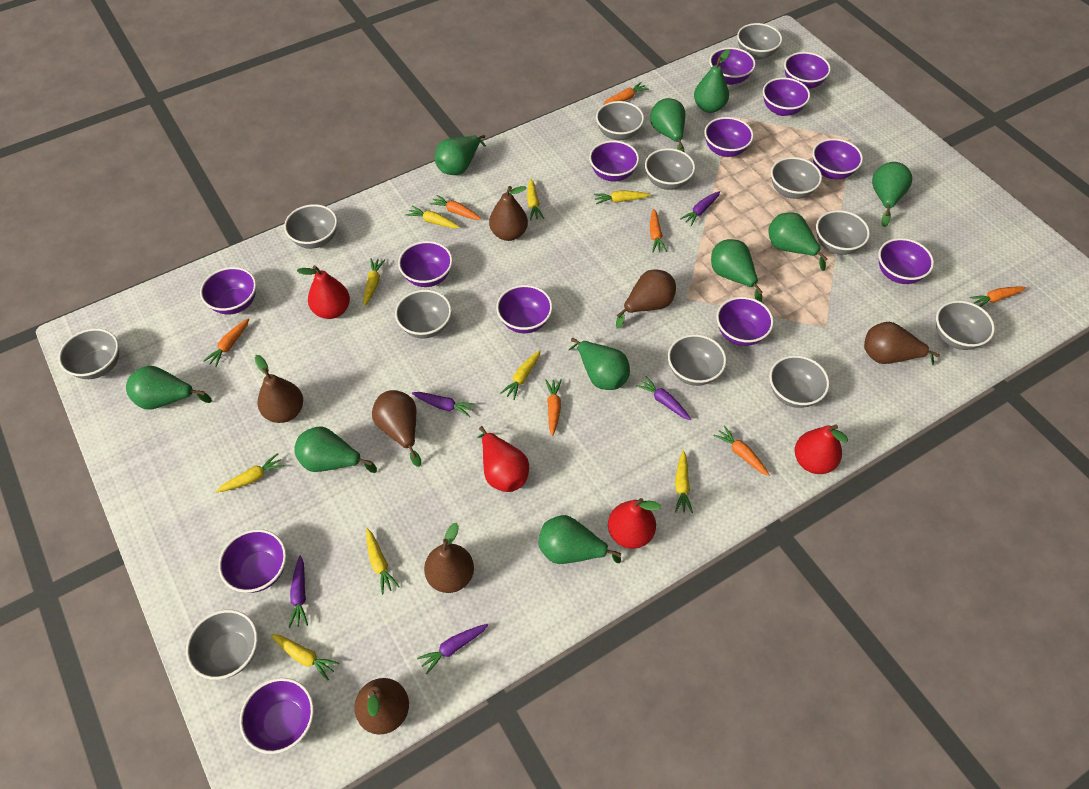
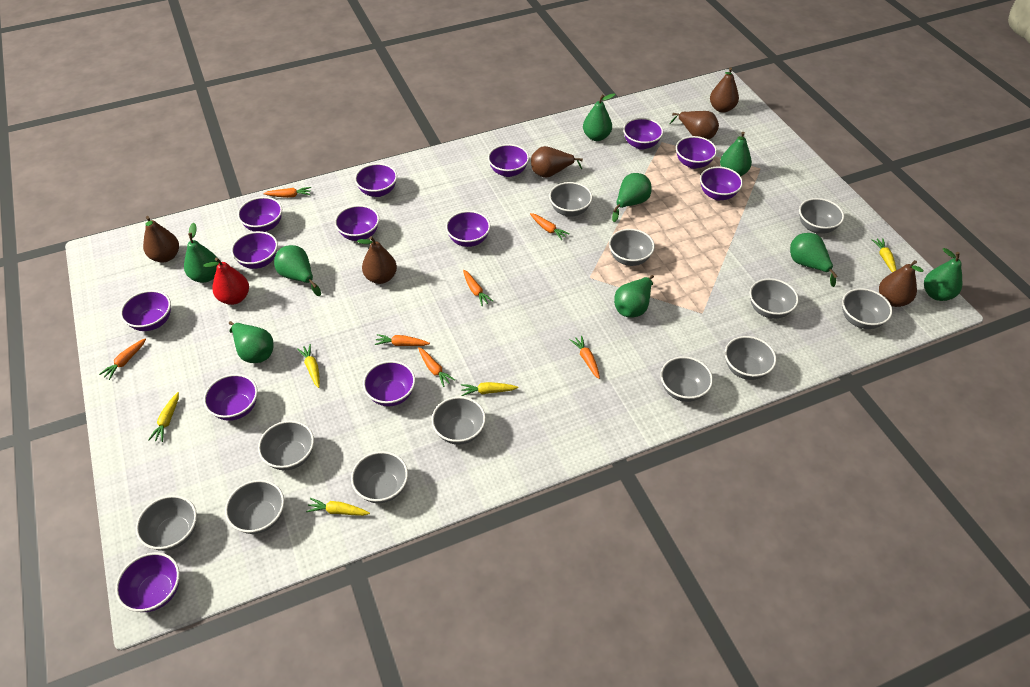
brown pear: [255,355,303,423] [354,678,409,735] [372,390,421,467] [424,523,474,593] [489,186,528,241] [616,269,676,329] [864,322,940,365] = 7 -> [143,216,179,263] [357,236,397,284] [531,146,583,178] [670,111,719,139] [710,67,739,113] [879,260,924,307] = 6
green pear: [126,366,212,410] [294,426,377,473] [435,135,486,175] [539,515,621,564] [569,338,630,390] [650,98,685,152] [694,49,730,113] [711,239,763,302] [768,213,828,271] [872,162,912,227] = 10 -> [184,222,219,283] [229,321,274,363] [274,245,321,296] [583,93,615,141] [612,173,652,222] [614,275,654,317] [720,132,752,176] [790,233,838,287] [924,248,962,301] = 9
purple carrot: [288,555,308,628] [412,392,476,417] [417,624,488,674] [636,376,691,420] [680,191,720,226] = 5 -> none = 0
red pear: [297,265,350,319] [477,426,529,492] [608,498,661,549] [795,425,848,474] = 4 -> [203,257,249,305] = 1
yellow carrot: [216,453,285,492] [271,634,339,681] [363,258,385,306] [366,528,400,595] [406,205,460,228] [500,350,541,400] [527,178,544,220] [594,190,651,204] [675,450,693,513] = 9 -> [148,392,179,442] [297,344,320,388] [306,498,370,516] [461,382,518,396] [871,238,897,273] = 5

